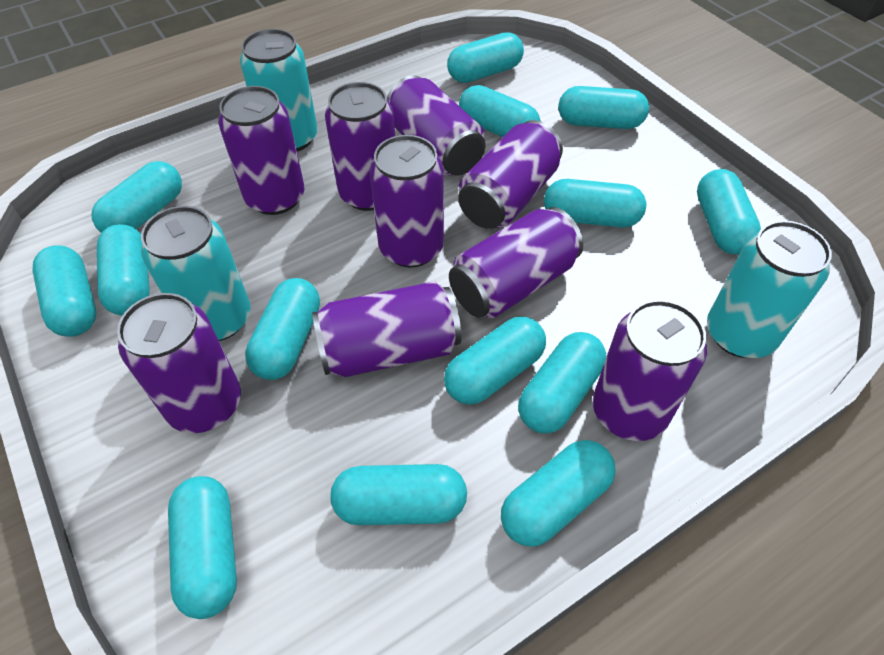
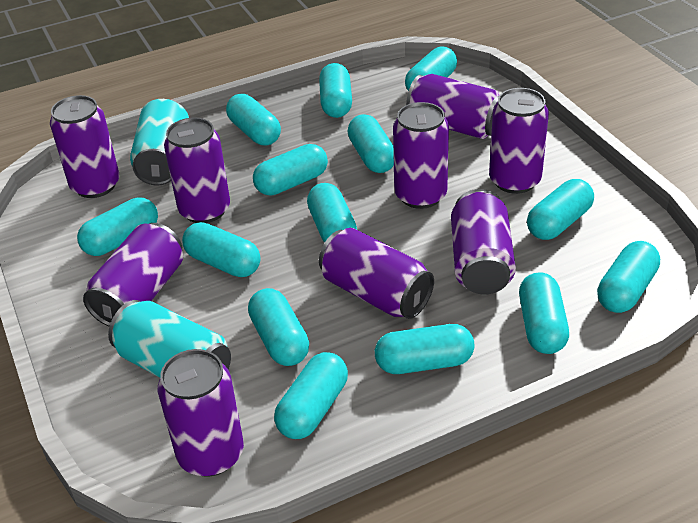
turquoise can: [141,206,250,341] [240,29,318,152] [707,221,832,358] = 3 -> [108,300,231,378] [130,99,189,186] = 2

